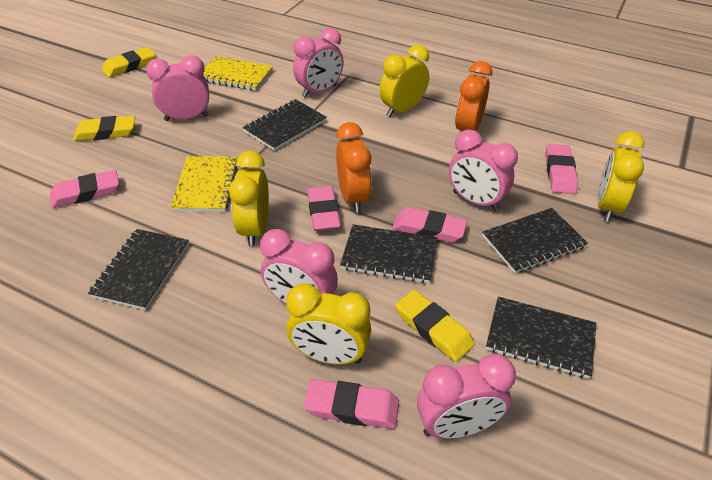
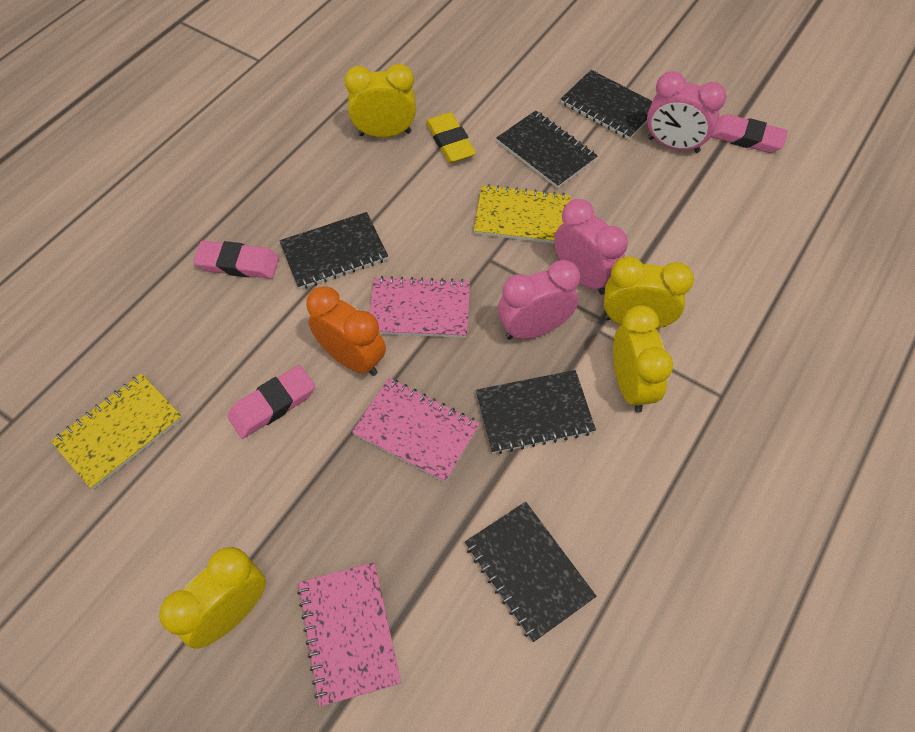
orange clock: [336,122,372,213] [455,61,492,131] = 2 -> [306,286,386,376] = 1
pink clock: [146,55,209,121] [260,229,338,304] [293,28,344,98] [417,354,516,439] [449,130,518,211] = 5 -> [498,260,580,340] [554,199,628,295] [647,71,726,153] = 3
pink eraser: [50,170,119,208] [304,379,399,429] [307,186,341,231] [392,207,467,243] [545,144,578,194] = 5 -> [193,241,279,279] [227,365,315,438] [712,114,788,153] = 3
pink notebook: none = 0 -> [297,562,401,706] [352,378,480,483] [370,276,470,338] = 3
yellow eraser: [73,116,135,141] [102,47,156,77] [395,290,475,362] = 3 -> [426,112,476,163] = 1

